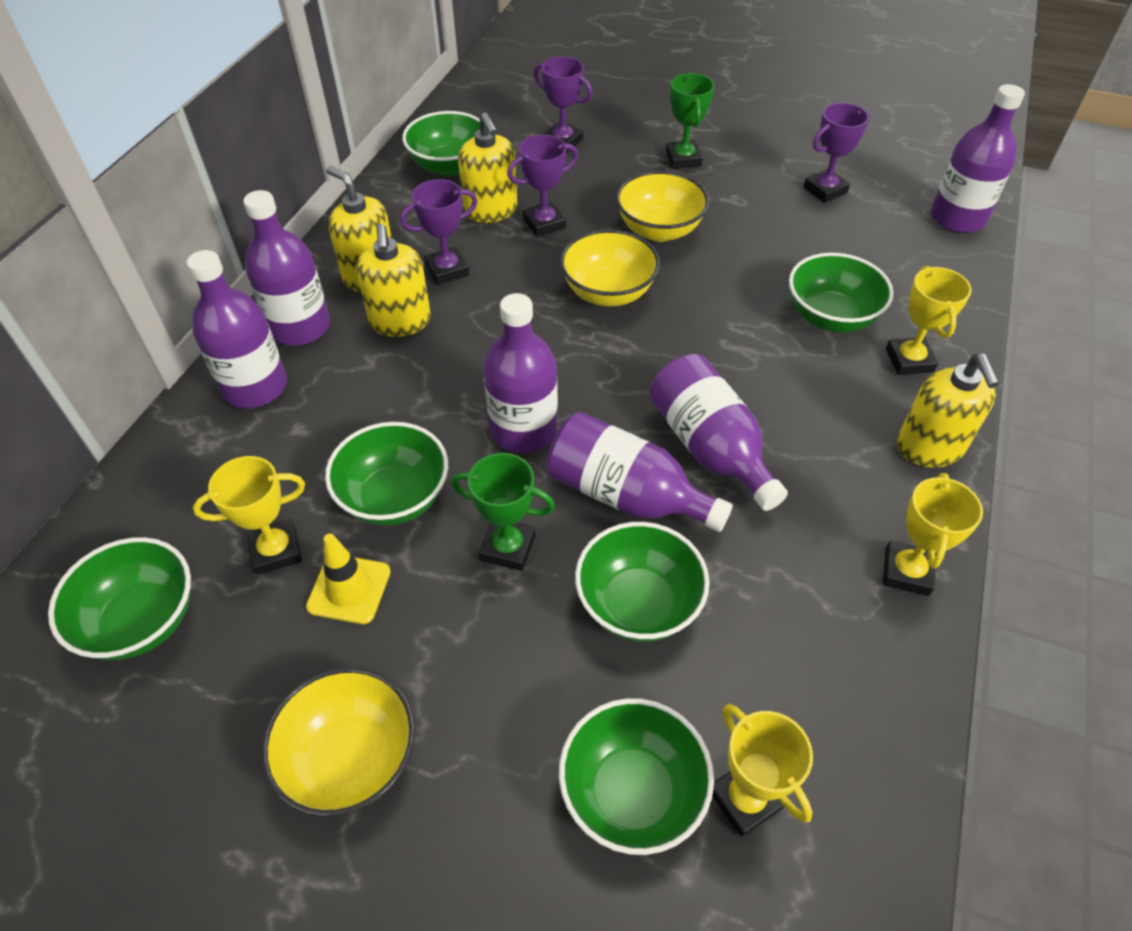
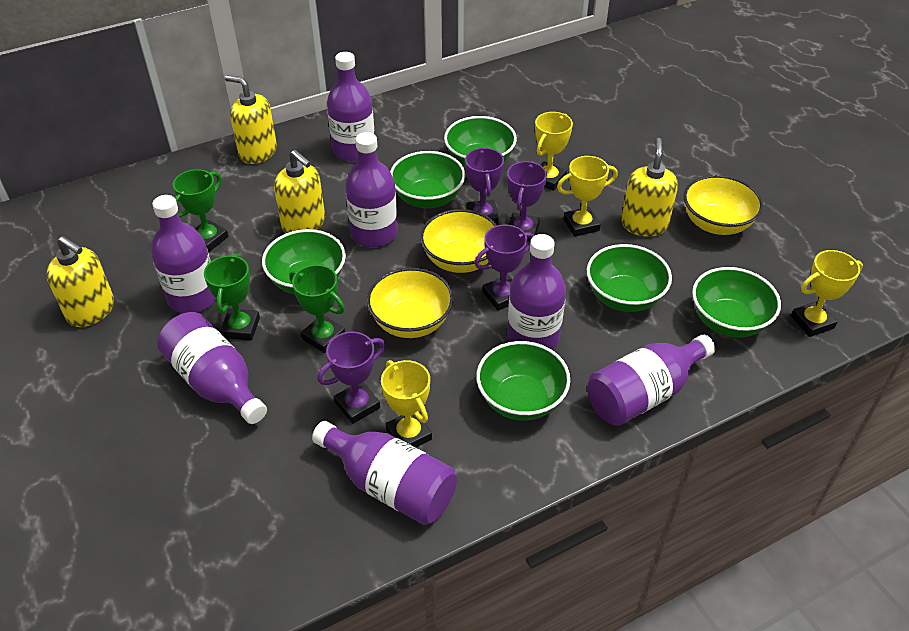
green trophy: [451,453,555,571] [666,73,715,169] = 2 -> [173,169,229,252] [204,254,260,340] [289,265,345,353] = 3
purple bottle: [187,250,287,408] [243,190,330,346] [483,293,558,453] [547,412,733,532] [649,354,788,511] [931,84,1025,233] = 6 -> [151,195,216,313] [157,312,267,424] [312,421,457,525] [327,52,374,162] [345,132,398,247] [507,234,566,350] [587,335,715,426] = 7
yellow traffic cone: [306,534,391,624] = 1 -> none = 0

